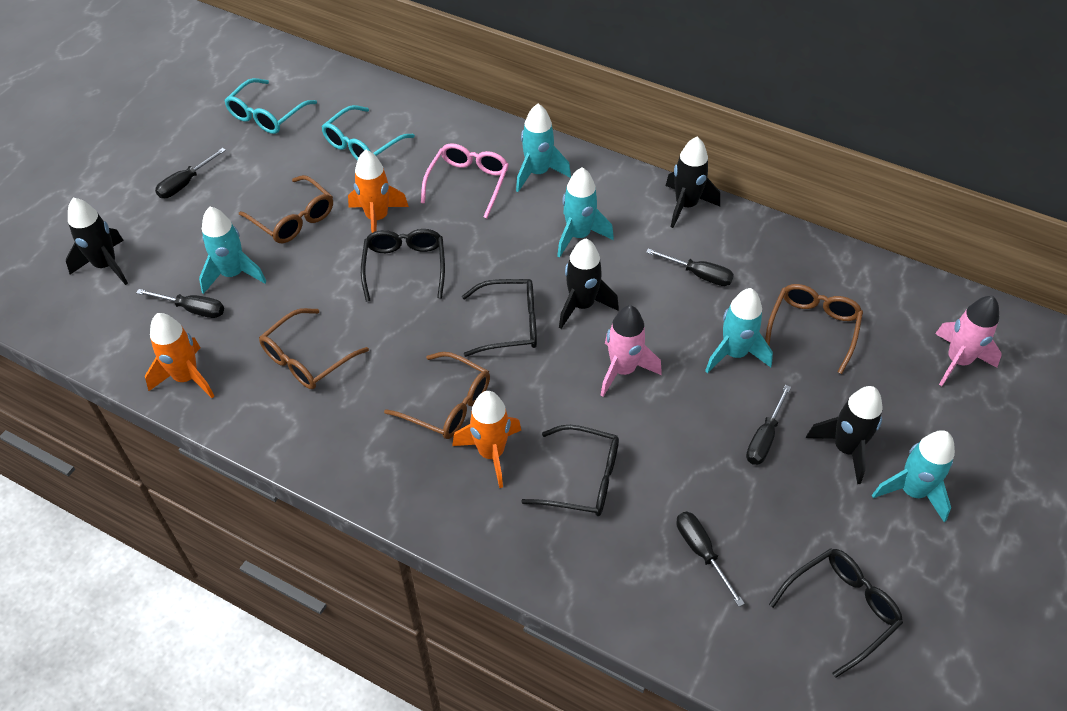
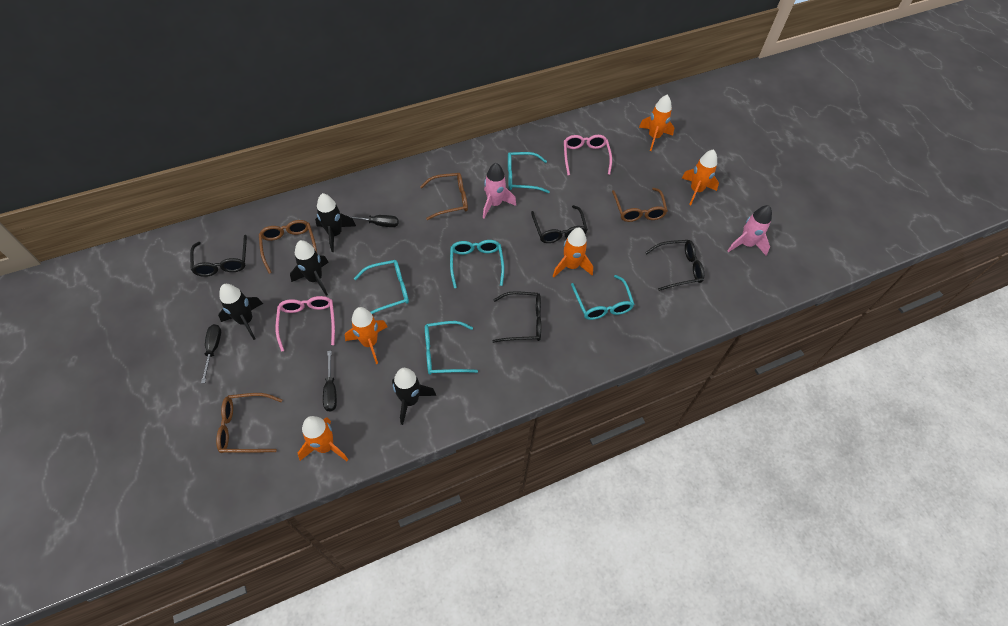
black screwdriver: [136,289,224,318] [155,148,226,198] [646,248,734,286] [676,512,745,607] [746,385,791,465] = 5 -> [201,324,221,383] [323,351,337,412] [349,215,399,227] = 3
orange rocket: [145,313,214,398] [348,150,409,233] [452,391,521,488] = 3 -> [298,416,348,461] [345,307,388,364] [553,227,593,277] [639,95,674,151] [682,149,719,205] = 5
pink glasses: [421,143,509,218] = 1 -> [276,296,335,352] [564,135,612,175] = 2
turquoise glasses: [224,78,317,134] [321,105,415,161] = 2 -> [354,260,409,314] [425,321,478,375] [450,240,504,288] [508,152,550,193] [571,275,634,320] = 5
turquoise rocket: [199,207,267,294] [516,104,571,192] [557,167,614,258] [705,288,773,373] [872,430,955,522] = 5 -> none = 0

